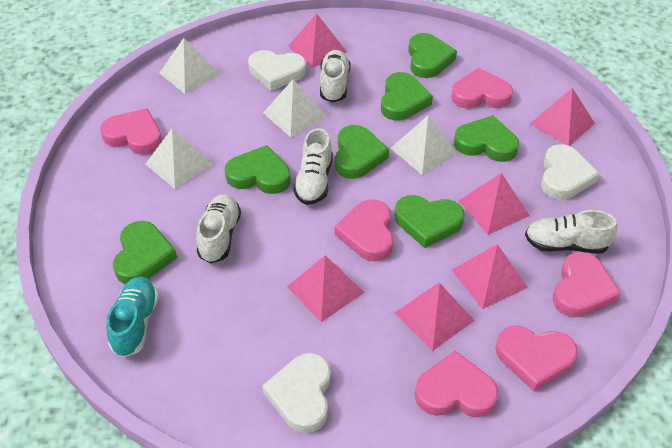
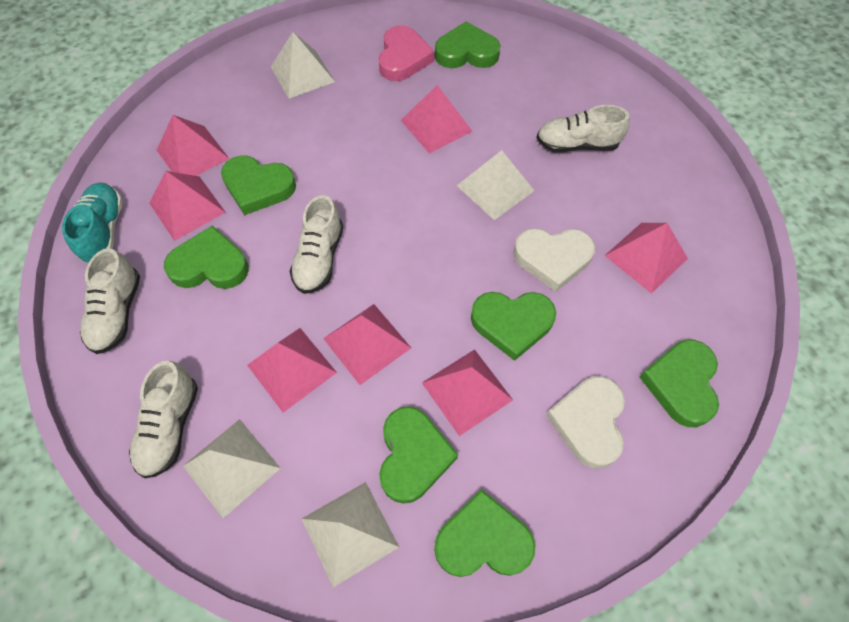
pink heart: [100,108,162,155] [334,199,393,262] [415,351,498,417] [451,68,513,109] [495,326,578,391] [553,252,621,318] = 6 -> [378,25,434,81] = 1
pink pyramid: [287,256,364,322] [288,13,347,68] [395,283,475,351] [452,244,528,309] [459,173,530,235] [530,88,595,146] = 6 -> [149,171,226,241] [157,115,229,176] [247,328,337,413] [323,304,411,385] [401,85,472,154] [422,349,513,436] [605,223,688,294] = 7
white heart: [248,50,306,91] [262,353,331,433] [541,144,600,200] = 3 -> [513,228,595,292] [546,376,625,468] = 2

